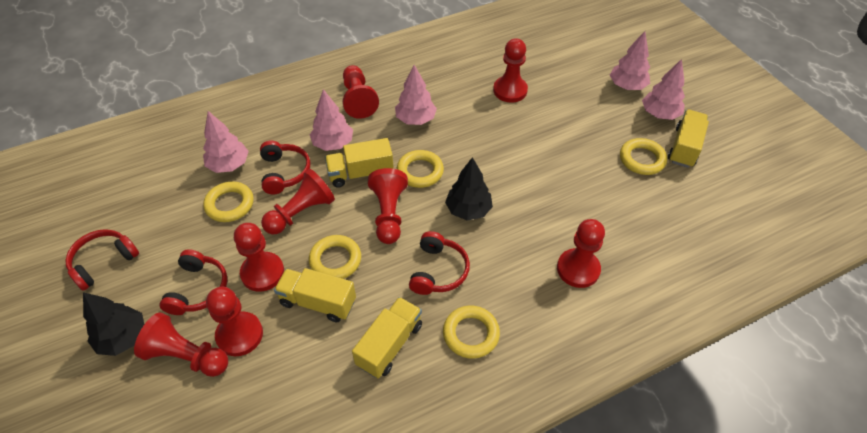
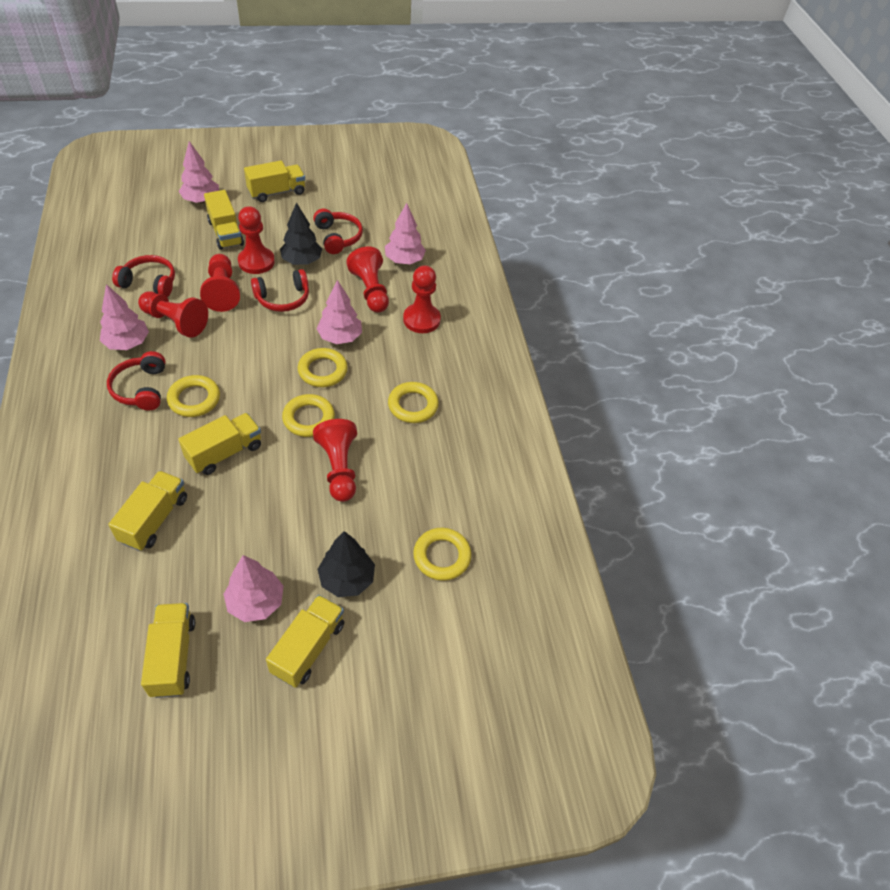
red pawn: [134,313,228,377] [206,287,263,356] [234,223,284,292] [261,169,335,234] [343,65,379,119] [368,168,408,244] [493,38,528,102] [557,219,605,288] = 8 -> [138,291,208,338] [200,254,240,312] [238,206,275,274] [313,419,357,502] [346,247,389,313] [403,265,441,333] = 6
yellow truck: [274,268,356,322] [325,138,394,188] [352,297,422,379] [668,109,709,168] = 4 -> [108,471,187,551] [141,603,195,698] [178,413,261,475] [204,190,244,250] [244,160,305,202] [266,595,344,688] = 6

